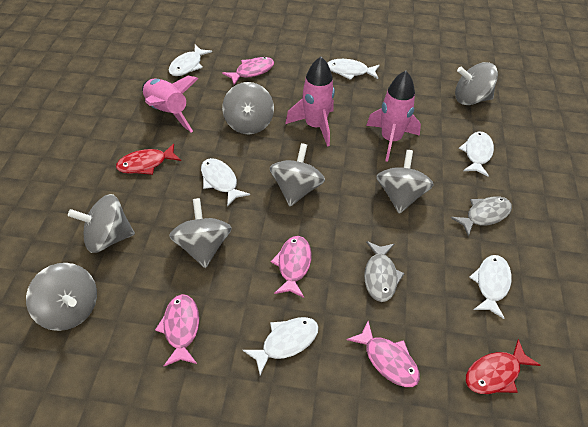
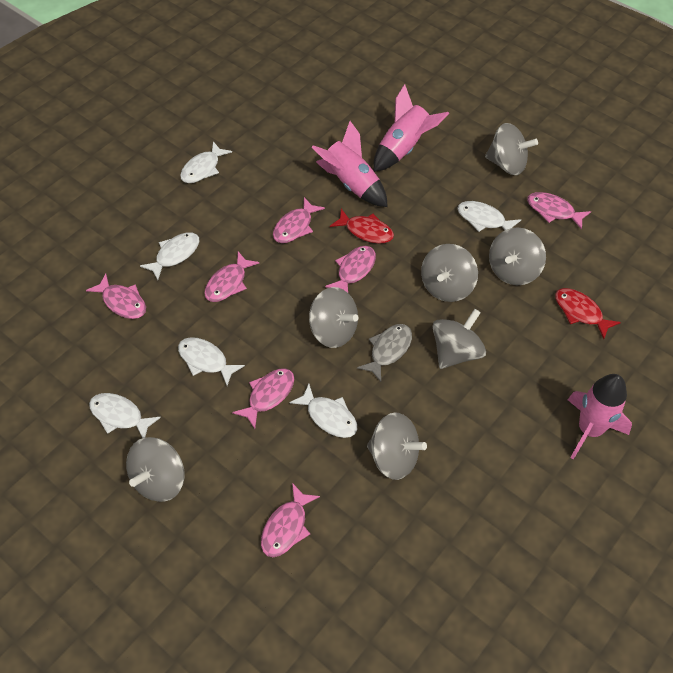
grey fish: [364,241,405,302] [451,196,512,237] = 2 -> [357,324,412,382] = 1
pink fish: [155,294,199,366] [222,57,274,85] [271,236,312,298] [347,321,420,387] = 4 -> [86,274,146,319] [204,252,259,302] [232,368,294,429] [261,483,320,557] [273,197,325,243] [325,246,376,293] [527,192,591,230] = 7

